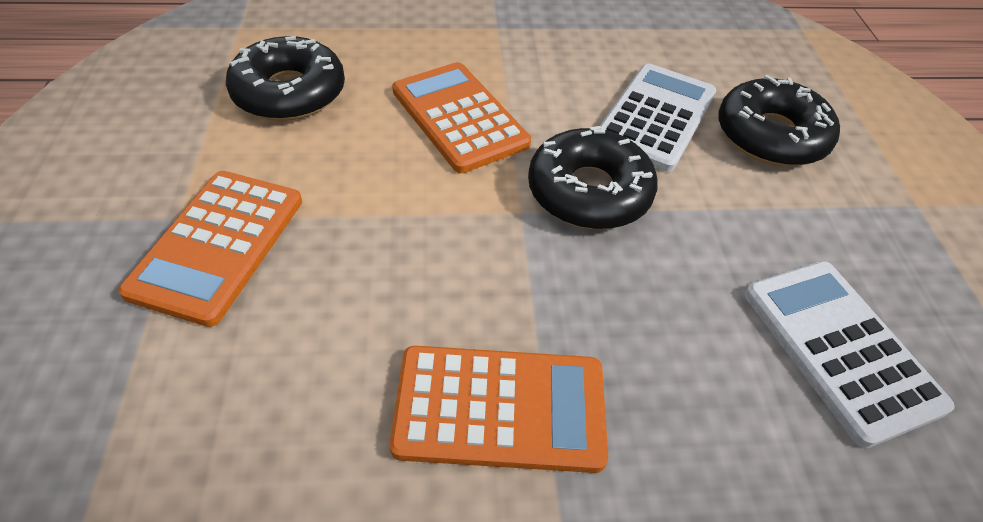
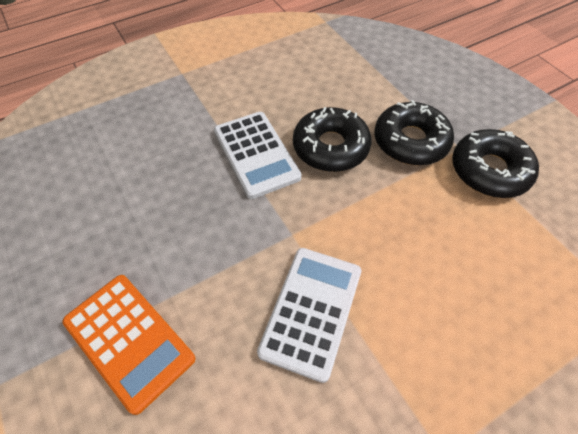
orange calculator: [118,171,302,327] [390,346,608,473] [392,62,531,173] = 3 -> [62,275,195,415] = 1

